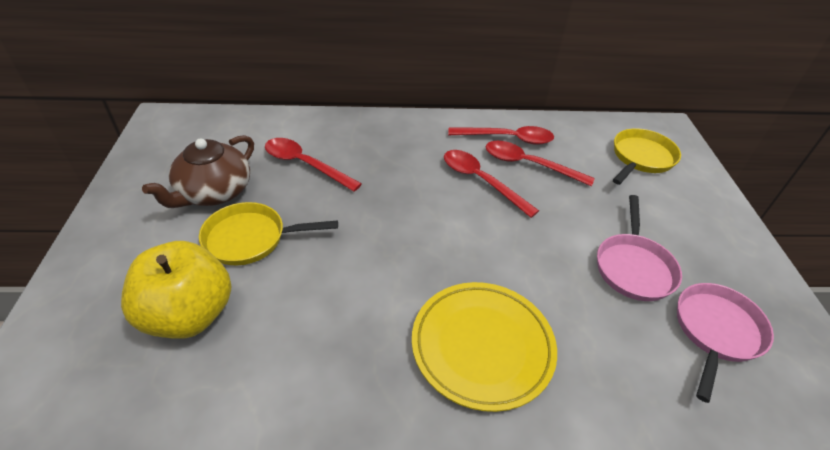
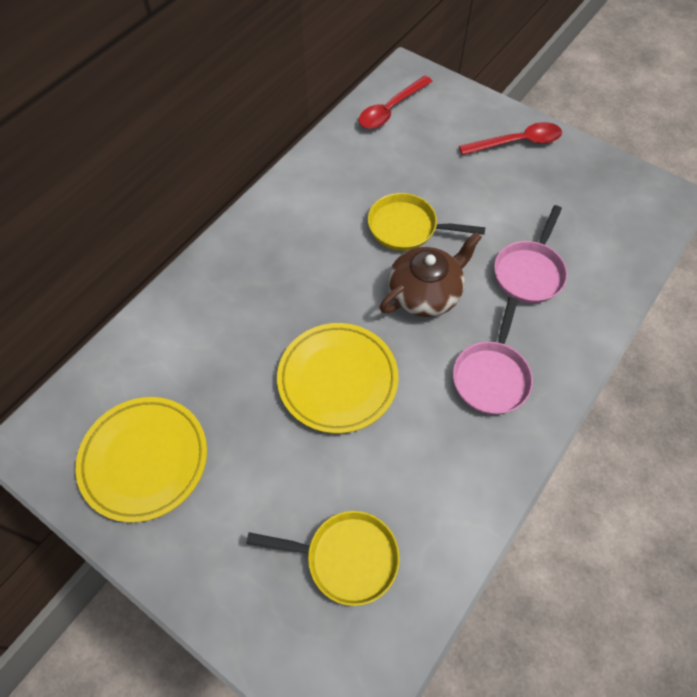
red spoon: [265,138,362,191] [444,150,539,218] [448,126,554,144] [486,141,595,186] = 4 -> [359,76,433,129] [459,122,562,155] = 2
yellow apple: [121,241,231,339] = 1 -> none = 0
yellow plate: [412,282,557,412] = 1 -> [76,397,207,523] [277,323,399,434] = 2

